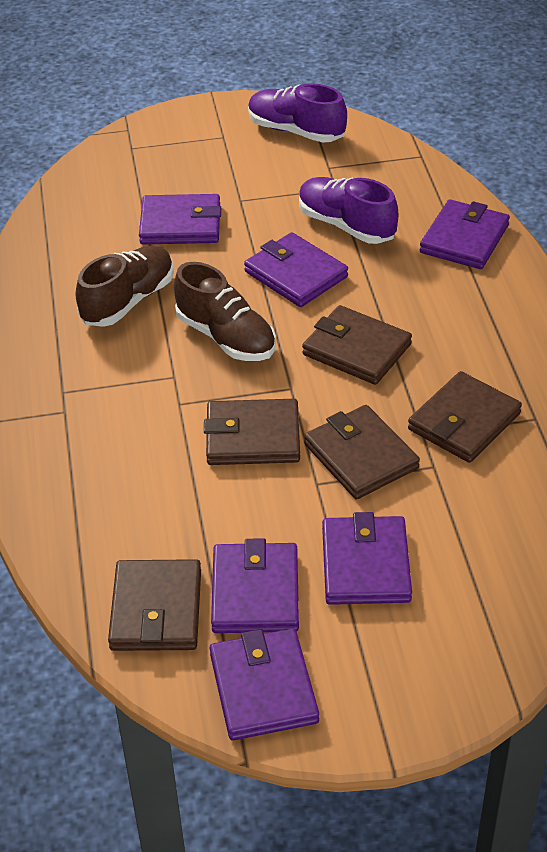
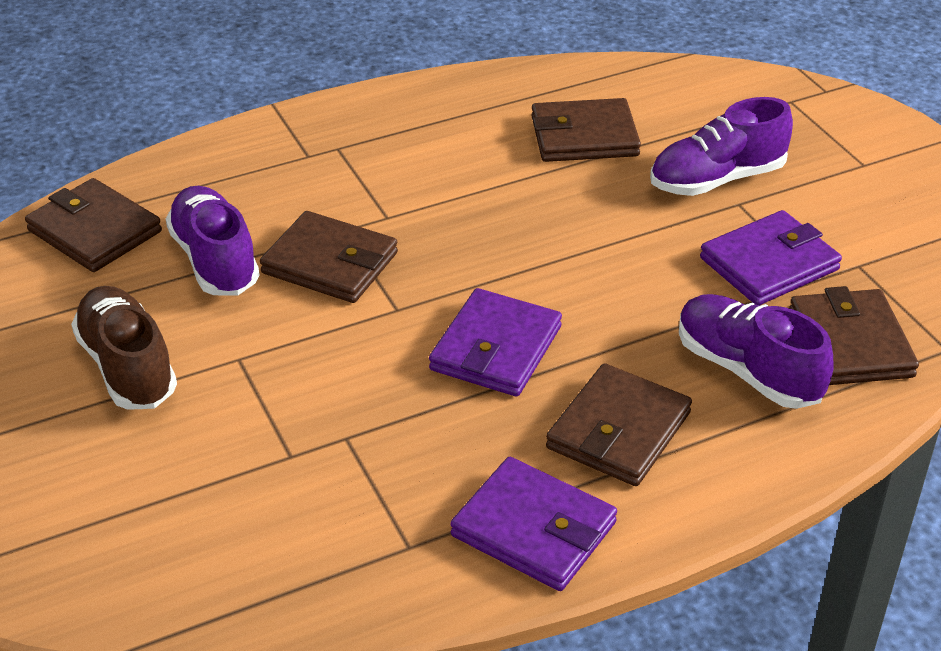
brown shoe: [76,246,174,327] [174,262,276,361] = 2 -> [71,286,177,410] = 1
purple shoe: [248,83,347,143] [299,177,398,244] = 2 -> [166,186,259,296] [650,97,793,196] [679,294,833,409] = 3
purple wallet: [139,194,221,244] [210,628,319,740] [211,538,299,633] [244,232,348,307] [322,512,412,605] [420,199,510,269] = 6 -> [429,288,562,396] [450,457,617,591] [700,210,842,305] = 3

